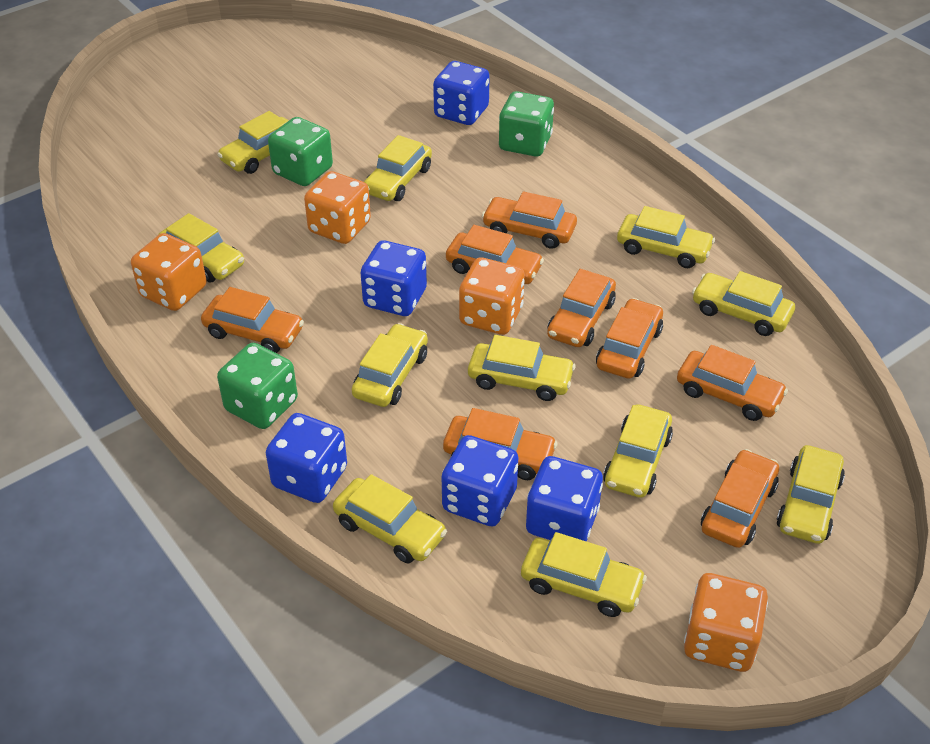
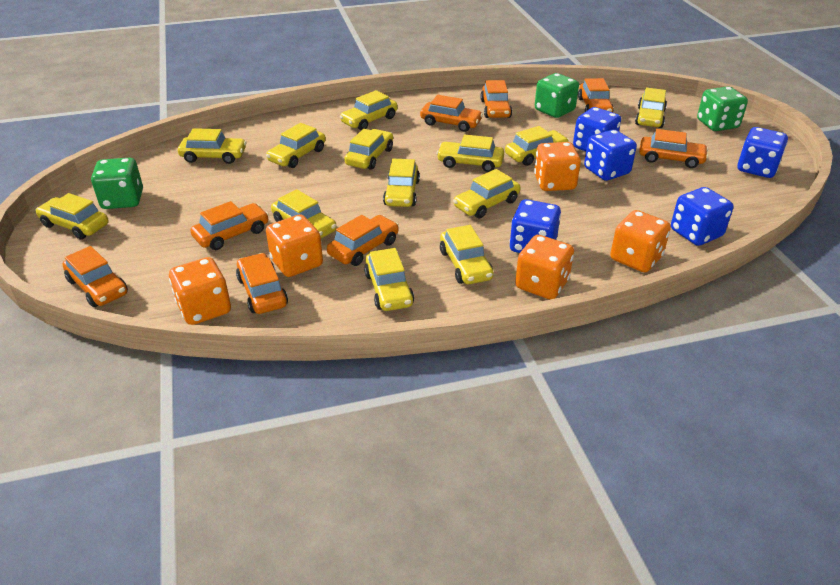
orange dice: [131,233,207,311] [304,171,371,244] [459,257,525,335] [684,573,768,672] = 4 -> [169,257,231,325] [266,215,323,277] [515,235,574,299] [534,142,581,191] [610,210,671,272] = 5
yellow car: [158,213,244,283] [217,111,289,174] [333,474,447,563] [352,323,428,407] [364,135,432,201] [468,335,576,401] [521,532,647,617] [603,404,673,498] [617,206,715,268] [692,271,795,336] [776,445,845,544] = 11 -> [36,193,109,239] [178,128,246,164] [266,123,326,168] [271,189,337,238] [340,90,398,130] [344,129,393,170] [364,248,414,311] [383,159,420,207] [436,135,504,172] [440,225,494,284] [453,169,521,218] [505,126,569,166] [635,87,667,128] = 13

